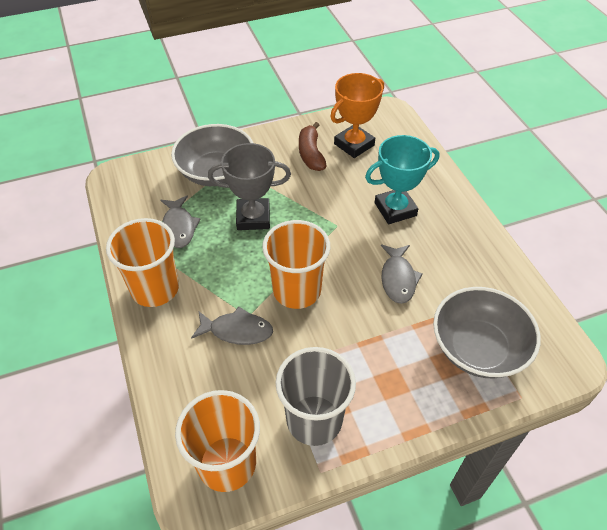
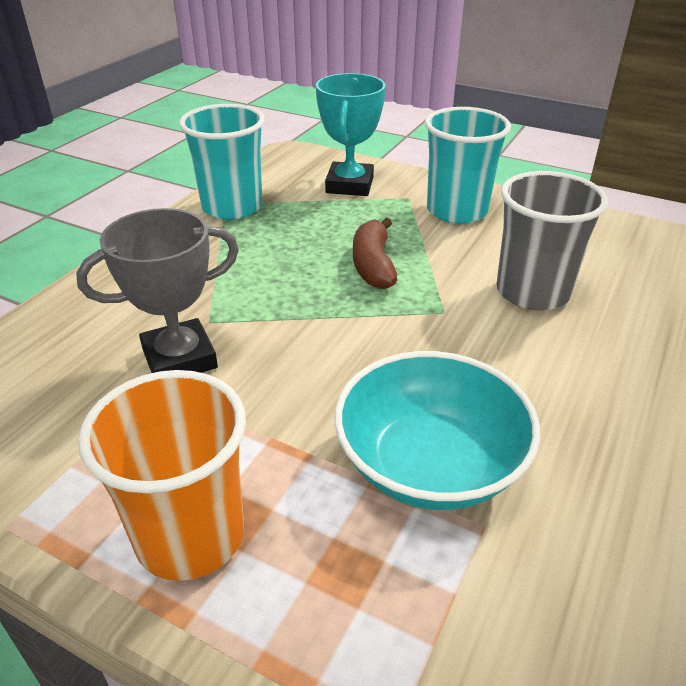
grey bowl: [171,124,253,186] [433,287,541,378] = 2 -> none = 0
grey fish: [160,195,201,248] [191,306,273,345] [381,244,423,304] = 3 -> none = 0
orange cup: [106,218,179,307] [175,390,260,492] [262,220,330,309] = 3 -> [78,370,246,581] = 1
orange trophy: [330,73,384,158] = 1 -> none = 0
turquoise bowl: none = 0 -> [335,351,540,510] = 1
turquoise cup: none = 0 -> [179,104,265,220] [425,107,511,224] = 2

